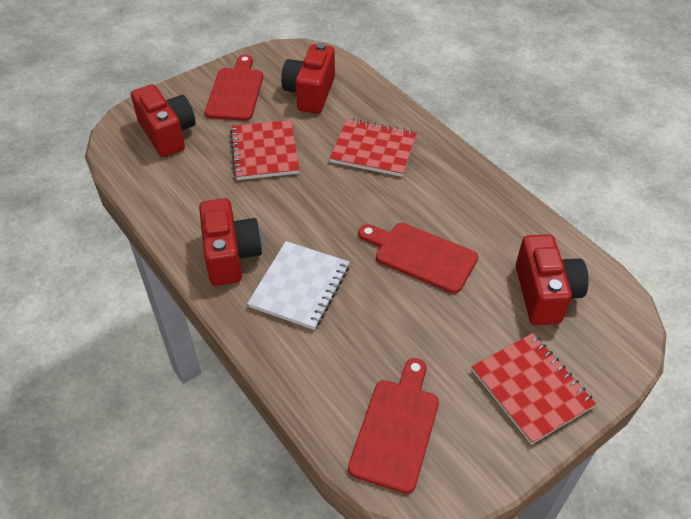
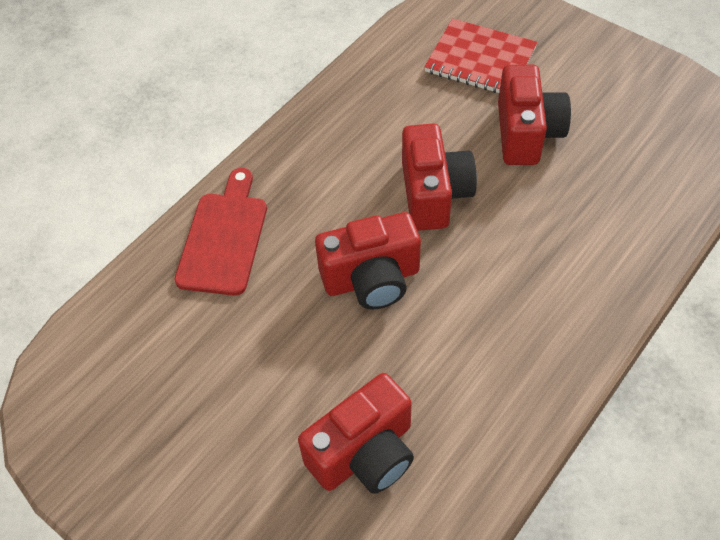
red cutting board: [205,54,263,121] [348,358,439,494] [358,223,478,294] = 3 -> [175,168,267,296] = 1
red notebook: [230,120,300,180] [329,119,417,177] [471,333,596,445] = 3 -> [424,18,538,93] = 1
white notebook: [247,241,349,330] = 1 -> none = 0

